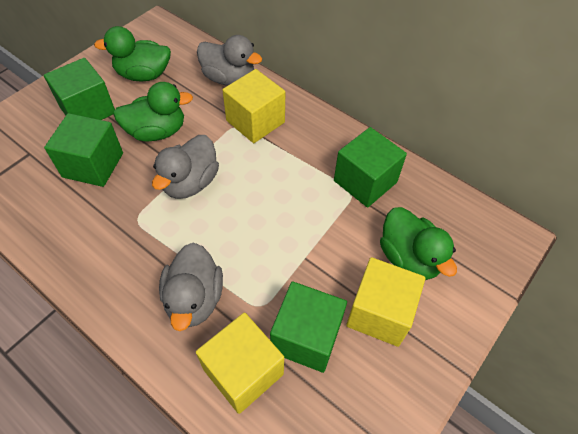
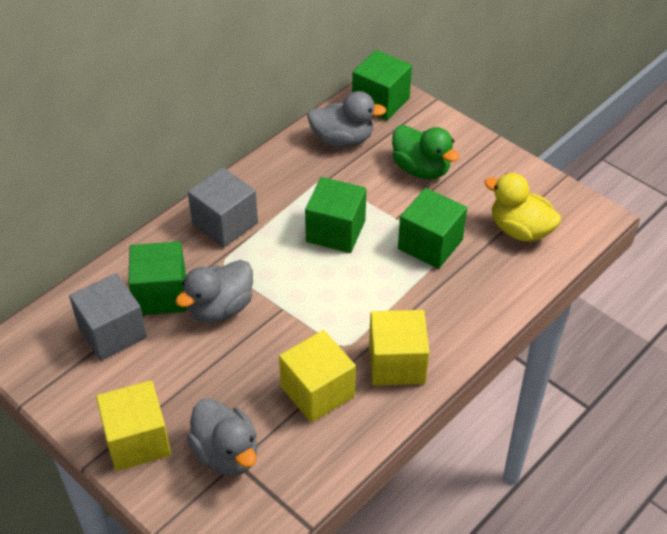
green duck: [94,26,171,82] [113,82,193,141] [380,207,457,280] = 3 -> [392,125,459,179] = 1
grey cube: none = 0 -> [69,273,147,361] [188,167,258,248] = 2
yellow duck: none = 0 -> [484,173,561,242] = 1

